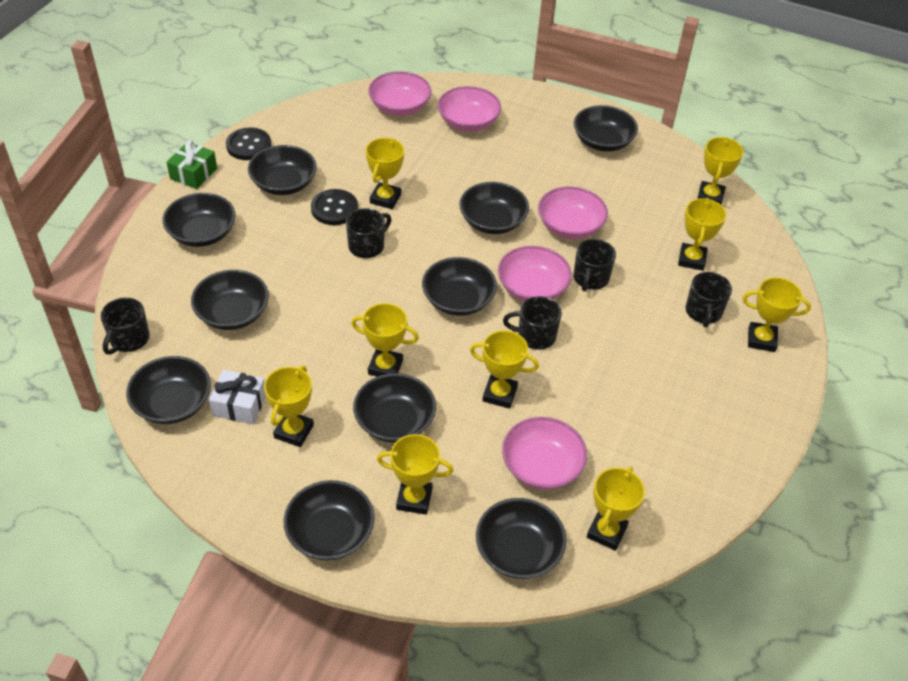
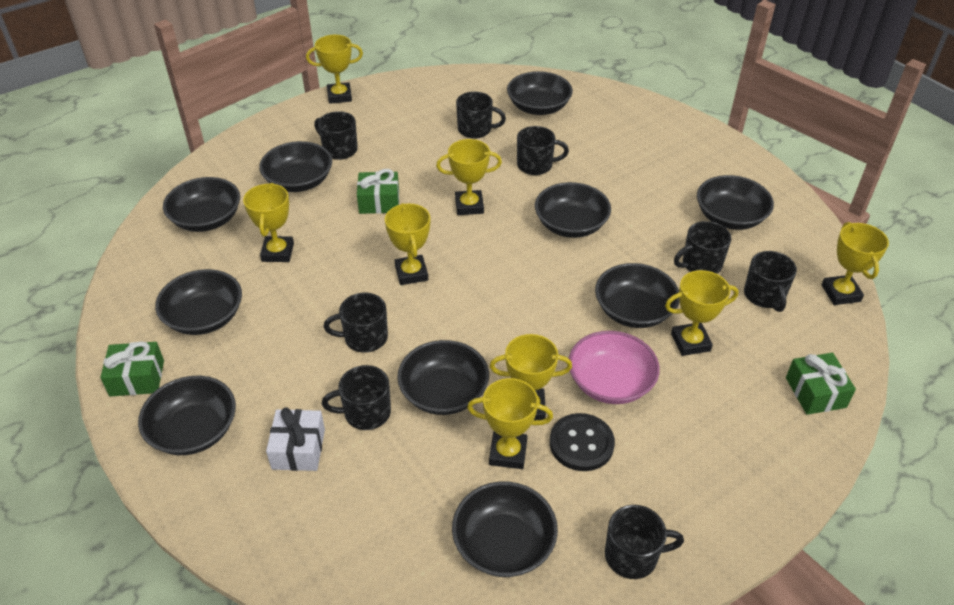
black button: [226,127,271,160] [311,189,358,225] = 2 -> [550,413,615,471] = 1
black mug: [101,297,150,355] [346,208,392,258] [503,296,562,350] [574,239,616,292] [686,272,732,327] = 5 -> [314,111,358,160] [322,365,391,430] [324,293,388,353] [456,92,506,139] [517,126,569,175] [605,505,684,579] [674,221,731,274] [744,251,797,312] = 8
green gift: [166,140,217,189] = 1 -> [100,341,164,396] [357,169,399,214] [786,353,856,415] = 3
pink bowl: [368,71,431,116] [438,86,501,132] [498,246,572,301] [502,417,587,490] [538,187,608,239] = 5 -> [569,331,660,404] = 1
yellow trophy: [264,366,314,447] [351,303,419,377] [366,138,404,209] [377,434,453,515] [470,330,539,408] [587,467,645,551] [678,198,726,271] [697,137,744,205] [742,277,811,352] = 9 -> [243,183,294,262] [306,35,363,104] [385,203,430,285] [436,139,502,215] [467,378,553,469] [490,334,572,420] [665,270,739,356] [822,222,889,305] = 8

